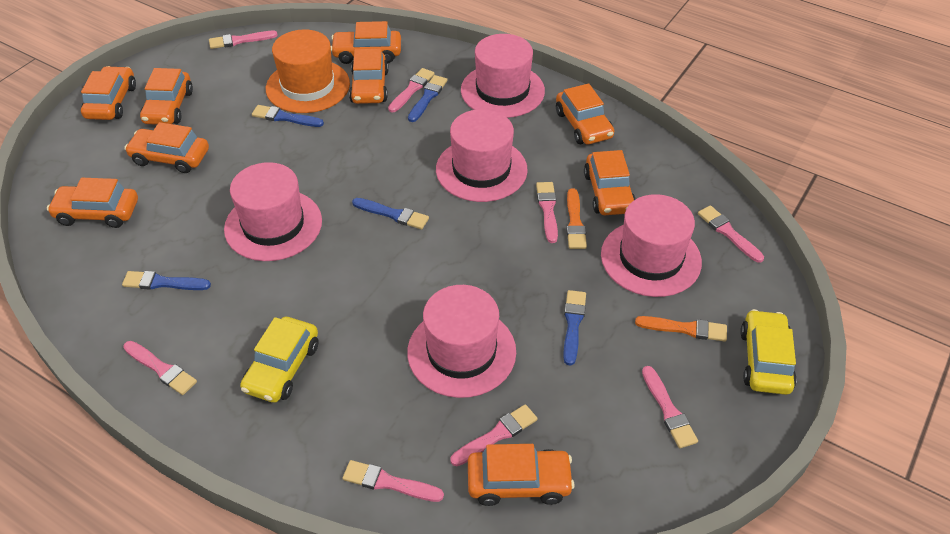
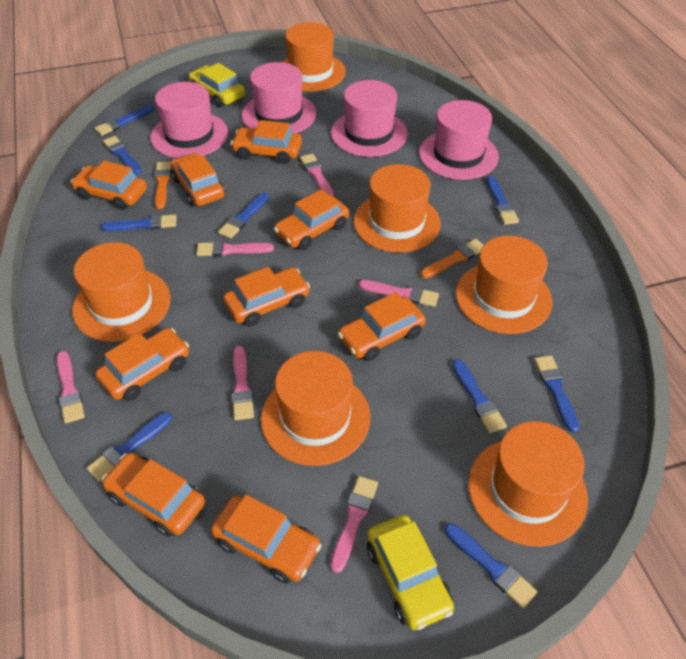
blue brush: [122,271,211,290] [252,105,324,127] [352,198,429,229] [408,75,448,122] [563,290,586,365] = 5 -> [87,412,172,482] [94,105,154,136] [101,214,177,231] [103,136,142,175] [218,192,269,239] [445,523,538,608] [452,359,507,433] [487,176,519,225] [534,355,579,433] = 9
orange hat: [266,29,350,113] = 1 -> [72,242,171,342] [261,351,370,466] [282,22,346,92] [354,164,441,253] [456,236,553,334] [468,421,588,547] = 6
pink brush: [123,341,197,395] [209,31,278,49] [343,460,444,502] [388,68,435,112] [450,404,538,466] [536,182,558,243] [642,366,698,448] [698,205,764,263] = 8 -> [56,351,85,423] [197,241,274,256] [232,346,254,420] [300,153,334,196] [331,476,378,573] [359,280,439,307] = 6
pink hat: [224,162,322,261] [407,285,516,398] [436,109,528,202] [461,34,545,118] [601,194,702,297] = 5 -> [150,82,228,158] [242,62,316,133] [331,80,408,157] [419,100,499,180] = 4

